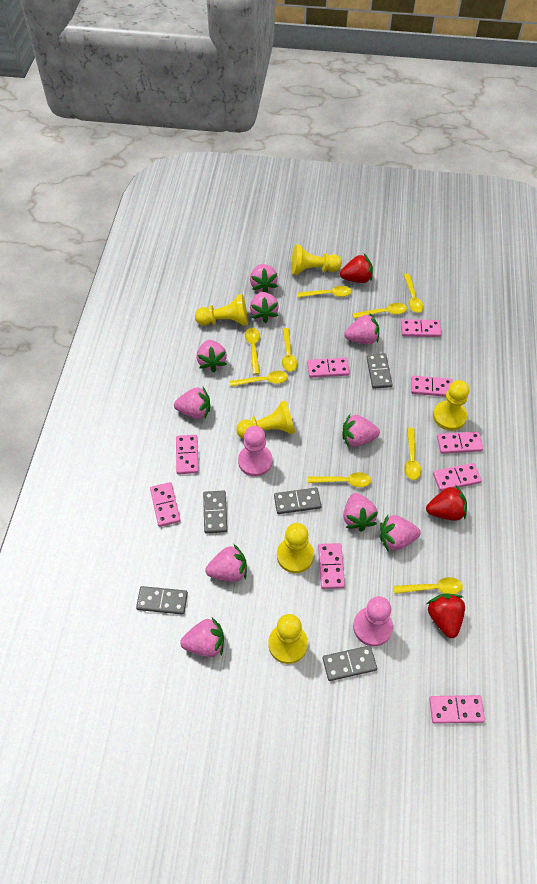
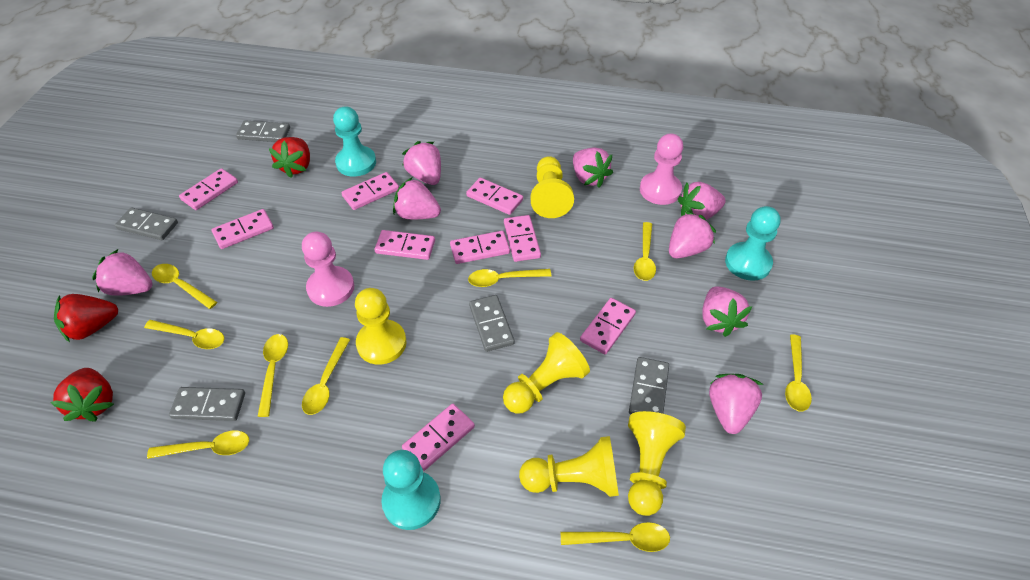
pink strawberry: [174,387,210,419] [180,617,224,657] [197,340,227,372] [205,544,247,582] [250,264,278,292] [250,292,279,323] [343,414,380,448] [343,493,378,532] [344,314,379,344] [380,515,421,551] = 10 -> [92,249,153,296] [393,177,441,219] [402,141,441,185] [573,147,613,188] [669,211,716,258] [678,182,726,220] [702,286,752,337] [709,374,763,434] = 8
turquoise pawn: none = 0 -> [333,107,376,177] [381,450,441,530] [725,206,781,281] = 3
yellow pawn: [195,294,248,326] [236,400,295,439] [268,614,308,664] [277,523,314,573] [291,244,342,275] [433,380,470,431] = 6 -> [355,288,407,365] [503,332,590,414] [519,436,619,497] [531,156,574,218] [628,411,686,516] = 5

